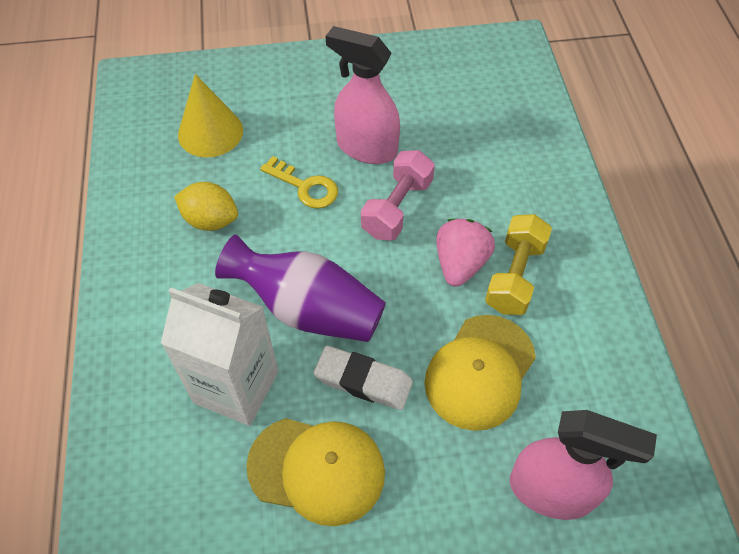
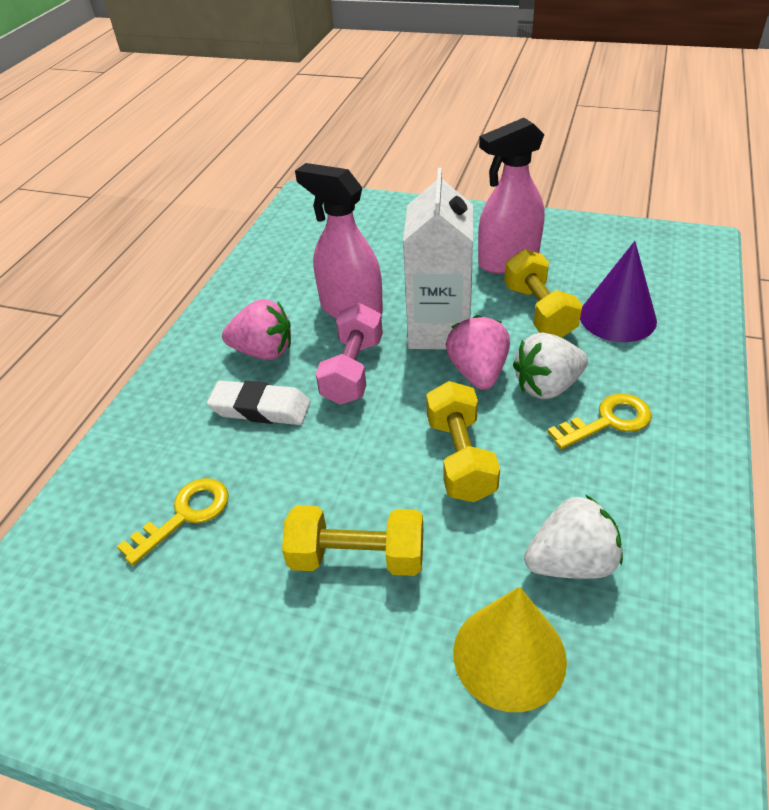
pink strawberry: [436,219,495,287] = 1 -> [222,299,291,360] [446,315,510,390] = 2
purple cone: none = 0 -> [580,241,657,342] = 1
purple vase: [215,235,386,342] = 1 -> none = 0
white strawberry: none = 0 -> [513,333,588,399] [524,495,623,579] = 2
yellow cap: [246,418,385,526] [424,315,536,431] = 2 -> none = 0
yellow dumbbell: [485,214,552,315] = 1 -> [282,505,423,576] [426,381,500,502] [504,249,582,338] = 3
yellow key: [260,156,338,209] = 1 -> [117,478,229,566] [547,393,652,449] = 2
yellow lemon: [174,182,238,231] = 1 -> none = 0

